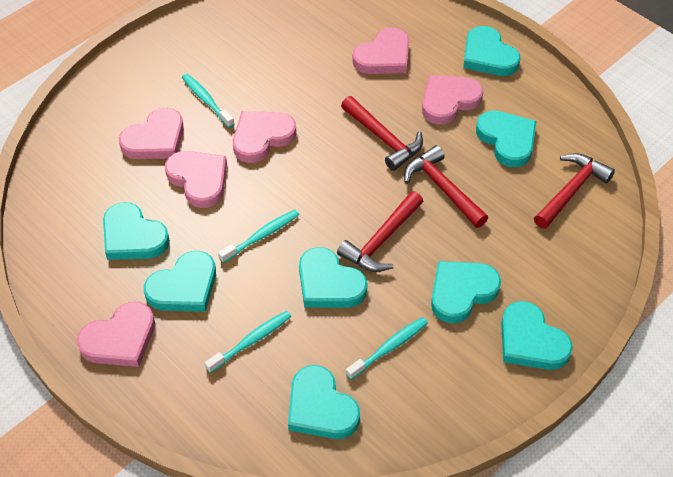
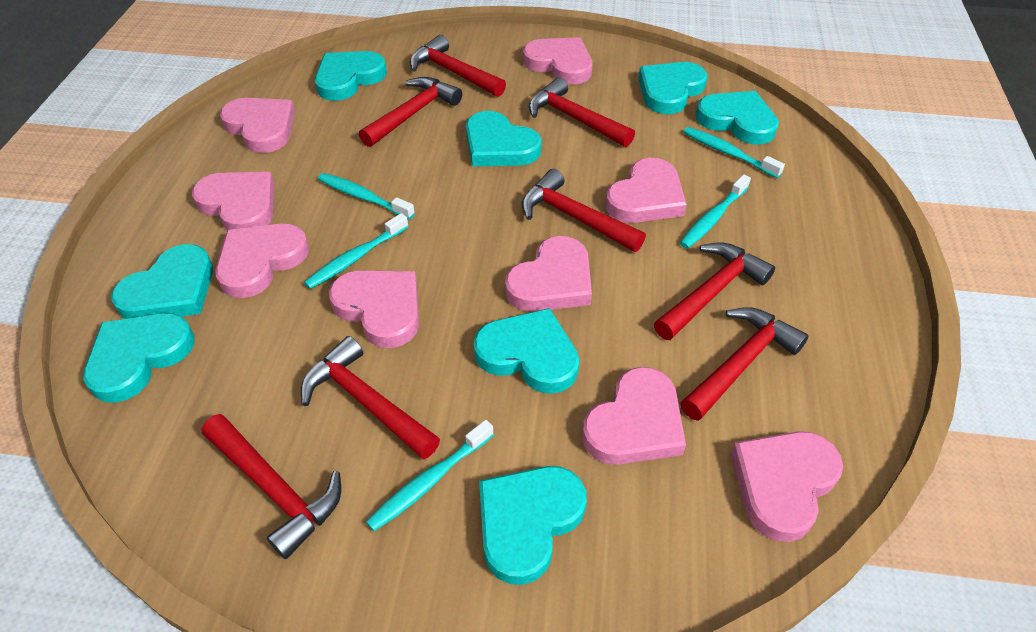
pink heart: [77,302,155,367] [119,108,184,159] [165,151,227,208] [233,111,296,163] [352,27,409,74] [422,75,483,124] = 6 -> [192,172,274,230] [215,224,309,298] [220,98,295,153] [329,271,419,348] [505,236,592,312] [523,37,593,84] [582,367,686,465] [605,158,687,223] [731,431,843,542] = 9
red hammer: [337,191,423,272] [341,96,423,171] [404,145,488,228] [534,153,615,229] = 4 -> [202,414,341,559] [301,336,440,460] [359,77,462,147] [410,35,506,97] [522,169,646,252] [529,77,635,147] [654,242,775,340] [680,307,809,421] = 8
turquoise toothbrush: [182,74,234,128] [205,311,291,373] [218,210,299,263] [346,317,428,380] = 4 -> [304,213,409,289] [318,173,415,220] [366,420,494,531] [680,174,751,249] [684,127,785,178] = 5

